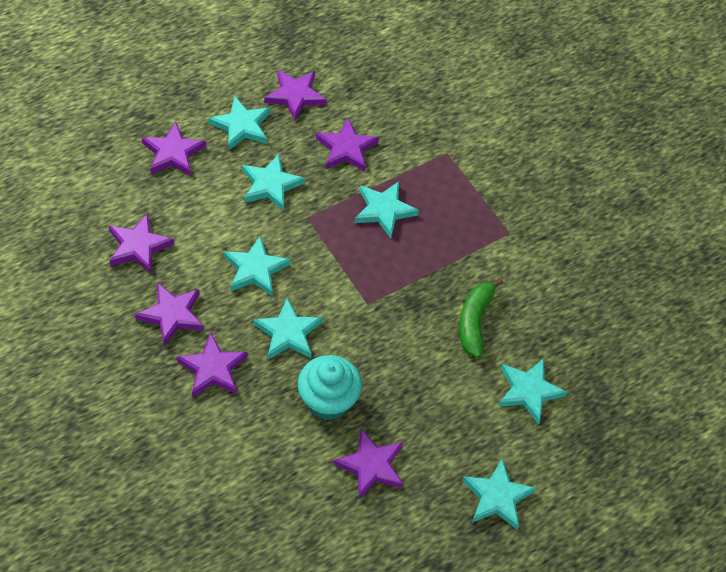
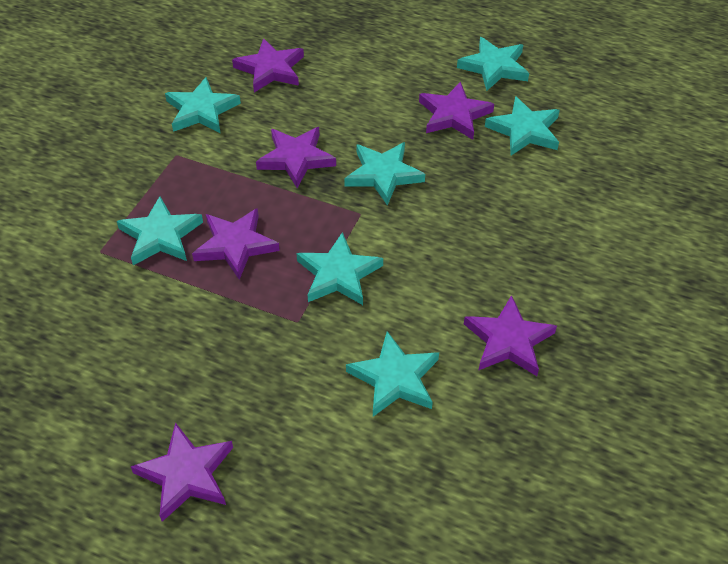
green banana: [459,278,503,358] = 1 -> none = 0
purple star: [109,213,174,274] [135,282,204,346] [142,122,206,176] [177,333,248,397] [264,70,327,121] [316,117,379,171] [333,429,403,499] = 7 -> [131,422,233,522] [192,208,280,280] [232,38,304,92] [256,127,336,188] [419,81,494,140] [464,295,557,376] = 6
turquoise cupcake: [298,355,362,421] = 1 -> none = 0

